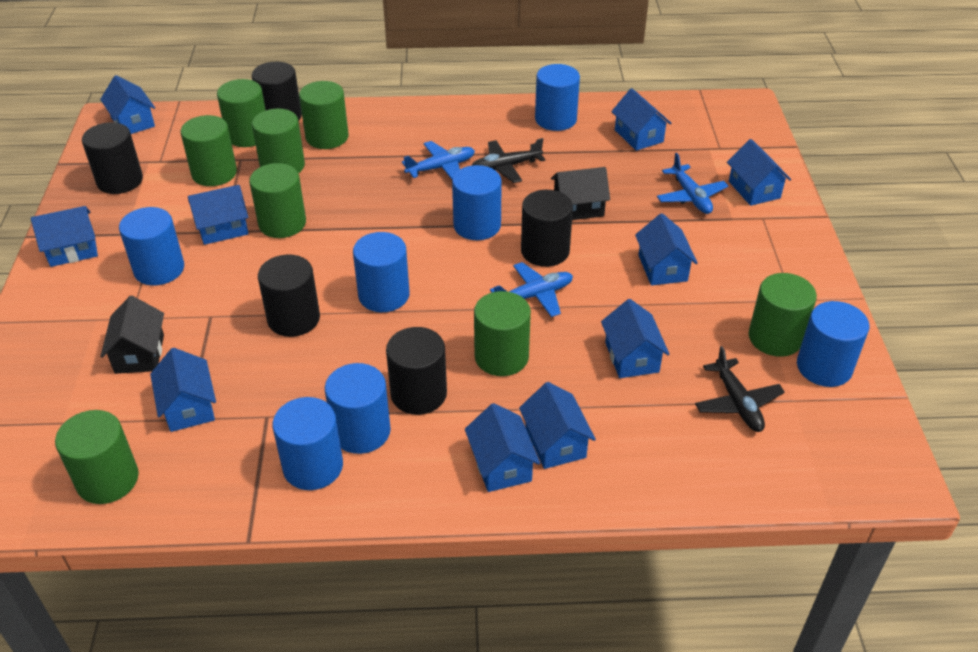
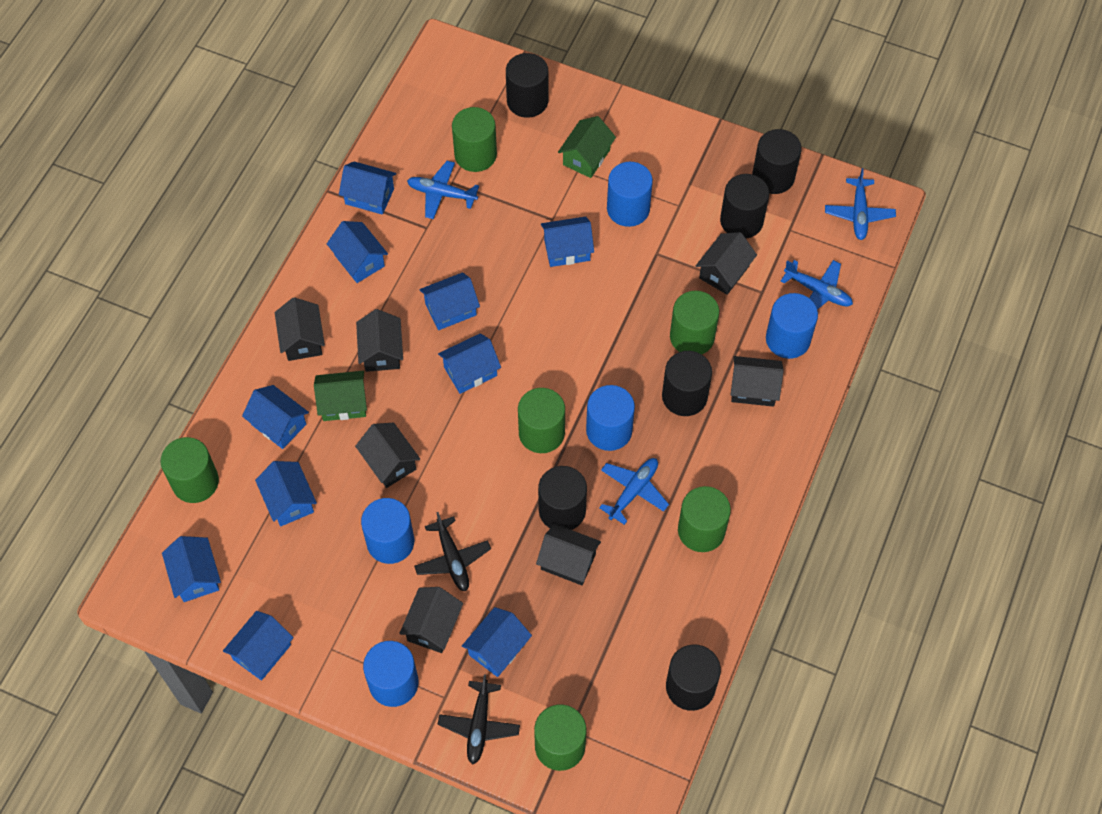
black cylinder: [82,122,143,194] [252,62,302,121] [258,255,320,337] [386,327,447,415] [521,190,573,267] = 5 -> [506,53,548,118] [538,466,587,530] [662,351,712,416] [666,644,721,711] [720,174,769,239] [752,129,802,194] = 6
black house: [100,296,164,374] [551,167,610,220] = 2 -> [275,297,325,361] [355,422,420,488] [356,309,403,372] [399,587,463,653] [536,524,601,585] [696,232,757,295] [731,356,784,407] = 7
blue cylinder: [119,207,184,285] [273,397,343,490] [325,363,391,454] [353,232,409,312] [452,165,502,240] [535,64,580,131] [797,301,869,387] = 7 -> [361,498,414,564] [363,641,419,707] [586,385,635,451] [607,162,653,227] [766,293,818,359] = 5
blue plane: [402,141,475,179] [490,262,573,317] [657,153,728,214] = 3 -> [407,161,479,219] [599,458,669,525] [781,260,853,310] [825,168,896,240] = 4
green cylinder: [55,410,139,504] [181,115,237,186] [217,79,266,147] [249,163,306,238] [252,109,305,174] [299,81,349,149] [474,291,531,376] [749,273,817,357] = 8 -> [161,437,219,503] [452,107,497,172] [518,388,565,453] [534,704,587,771] [670,291,719,355] [678,486,731,552] = 6
green house: none = 0 -> [314,371,367,421] [558,116,616,178] = 2

